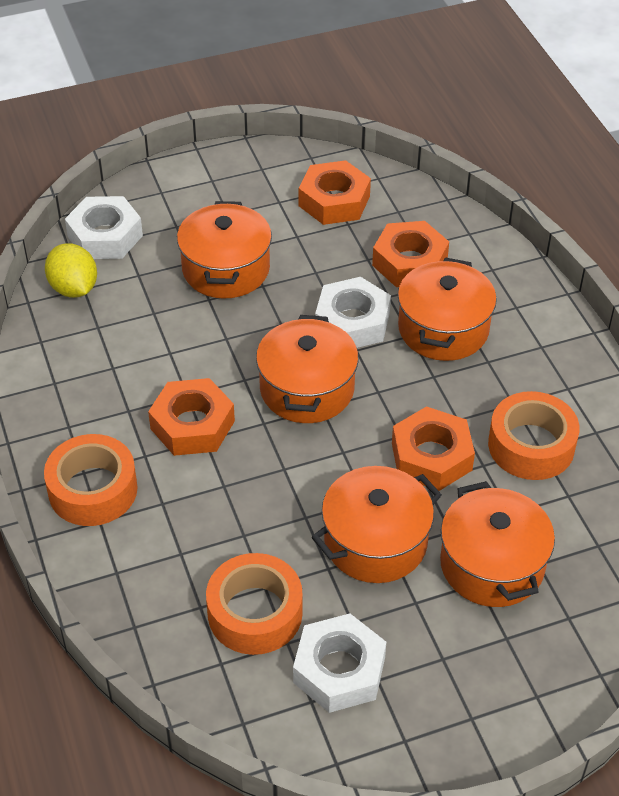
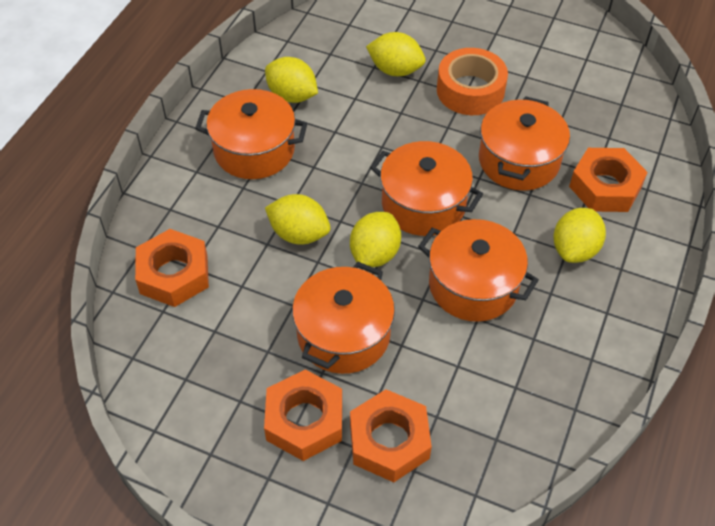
orange tape: [44,434,138,526] [206,553,303,655] [488,391,579,480] = 3 -> [437,48,508,115] = 1
white nut: [65,196,143,259] [293,613,386,713] [315,277,391,348] = 3 -> none = 0
yellow lemon: [45,243,97,298] = 1 -> [265,57,318,103] [265,194,331,245] [350,212,401,267] [366,32,426,76] [553,208,606,263] = 5

